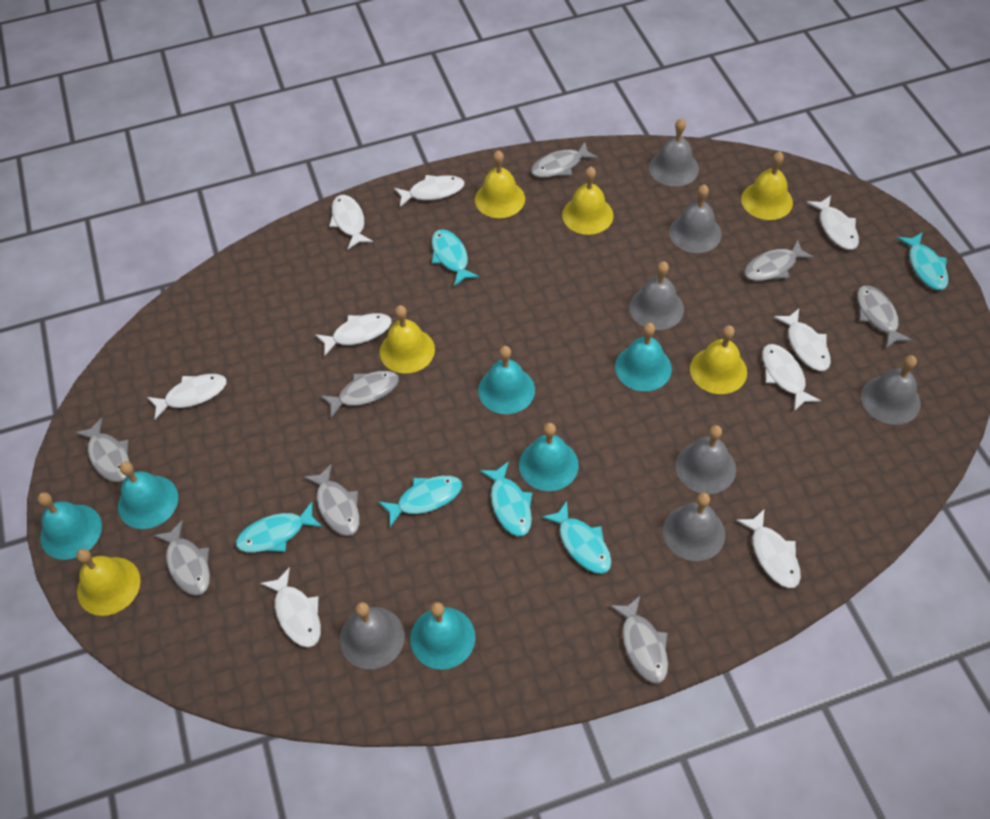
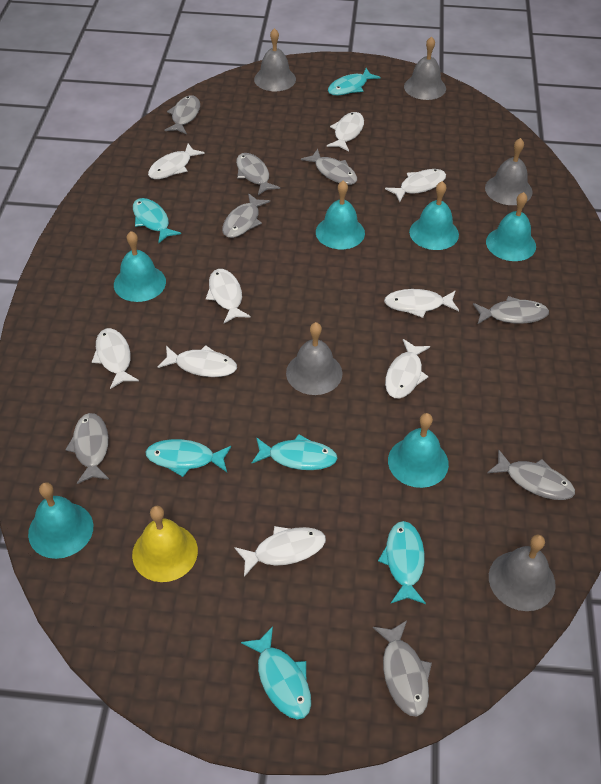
grey bell: [340,602,405,669] [629,261,684,330] [649,118,699,187] [663,493,725,561] [669,184,722,253] [676,425,736,494] [861,355,921,425] = 7 -> [254,28,296,91] [286,322,342,395] [404,36,446,100] [485,138,533,205] [489,534,556,611] = 5
yellow bell: [76,549,141,616] [380,305,435,374] [475,150,525,218] [562,167,614,235] [690,325,747,394] [741,151,793,220] = 6 -> [132,506,198,582] = 1

